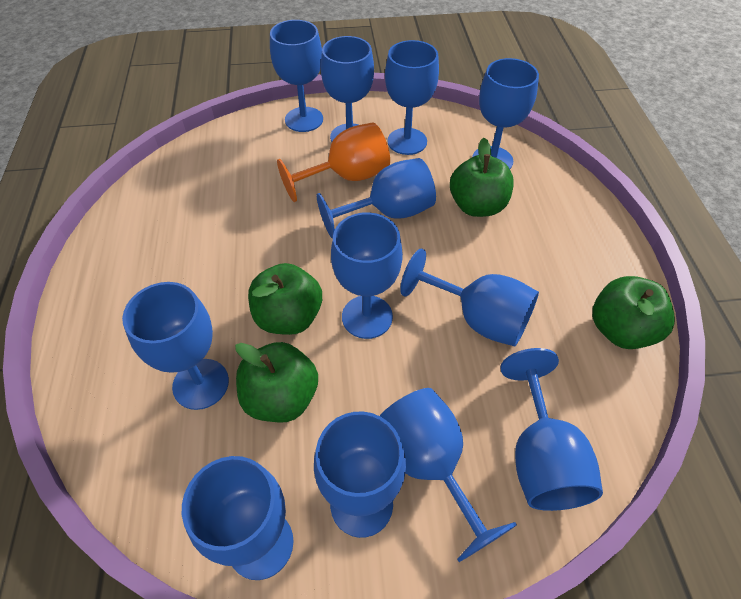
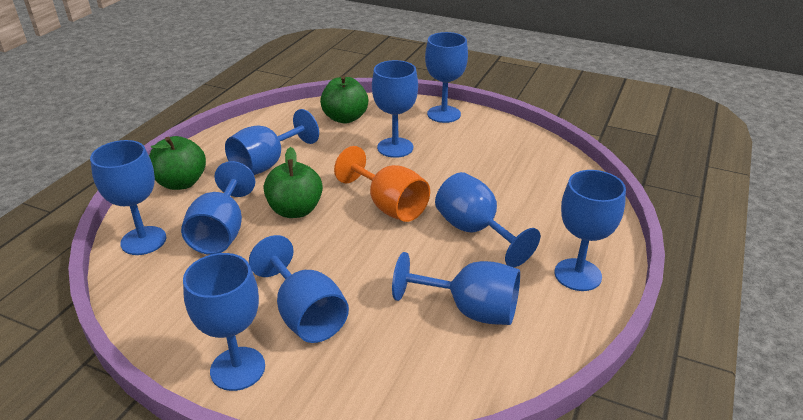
blue goblet: [122,282,229,410] [182,456,294,580] [270,20,323,132] [314,412,406,538] [317,158,436,239] [321,36,374,142] [331,212,403,339] [380,388,517,562] [385,40,439,155] [400,248,539,347] [472,58,539,169] [500,348,603,511] = 12 -> [90,140,166,255] [181,161,255,255] [183,253,265,391] [225,109,319,175] [249,235,349,343] [372,60,418,158] [392,252,520,325] [425,32,468,123] [435,172,540,267] [555,170,626,291] = 10
green apple: [235,342,318,423] [248,263,322,335] [450,138,514,217] [592,276,675,349] = 4 -> [149,136,206,190] [264,147,323,218] [320,76,368,124] = 3

